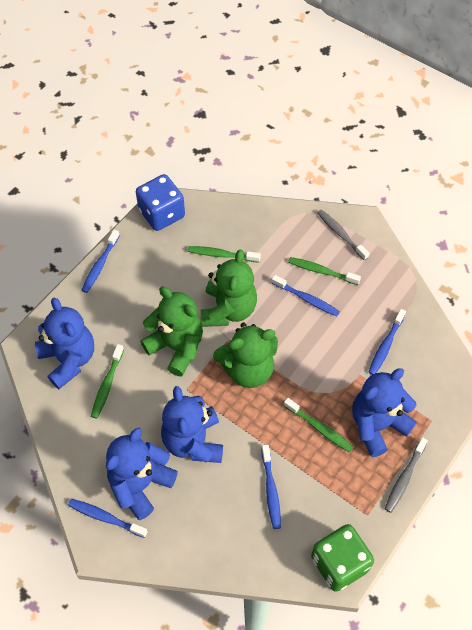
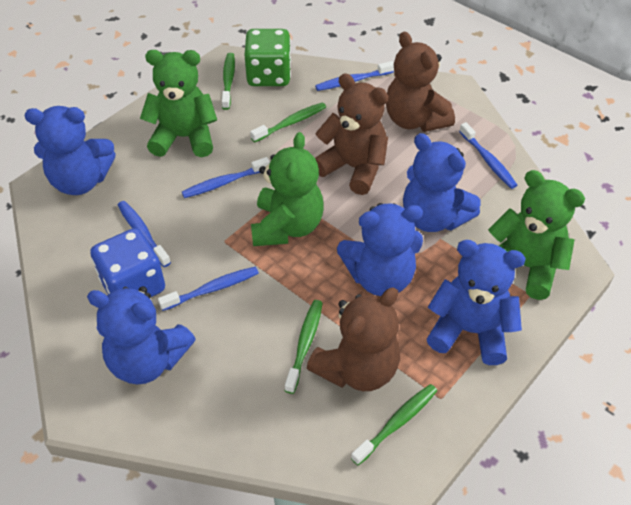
blue teddy bear: [35,298,94,389] [106,428,178,520] [161,386,223,463] [352,368,417,457] = 4 -> [25,106,116,195] [87,286,196,385] [337,203,423,296] [403,133,480,232] [427,240,526,365] = 5
brown teddy bear: none = 0 -> [307,287,400,391] [315,74,389,195] [386,32,455,132] = 3
grey toothbrush: [317,209,370,261] [385,437,428,513] = 2 -> none = 0

